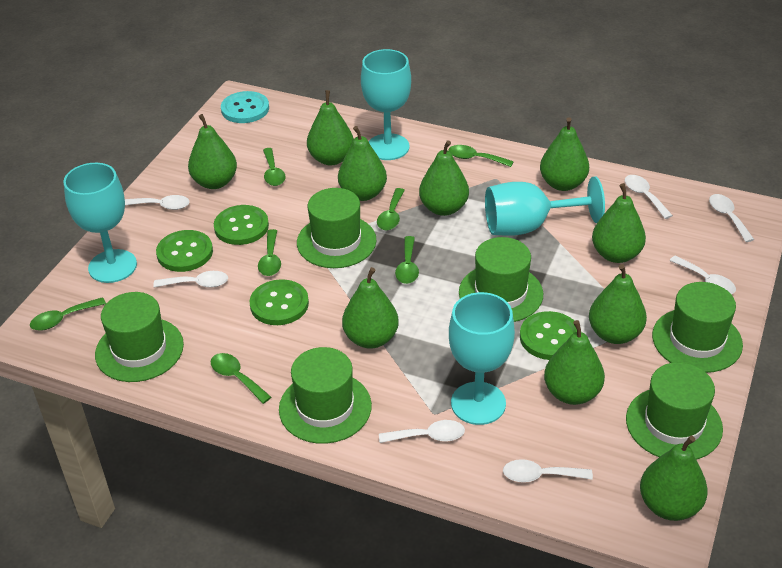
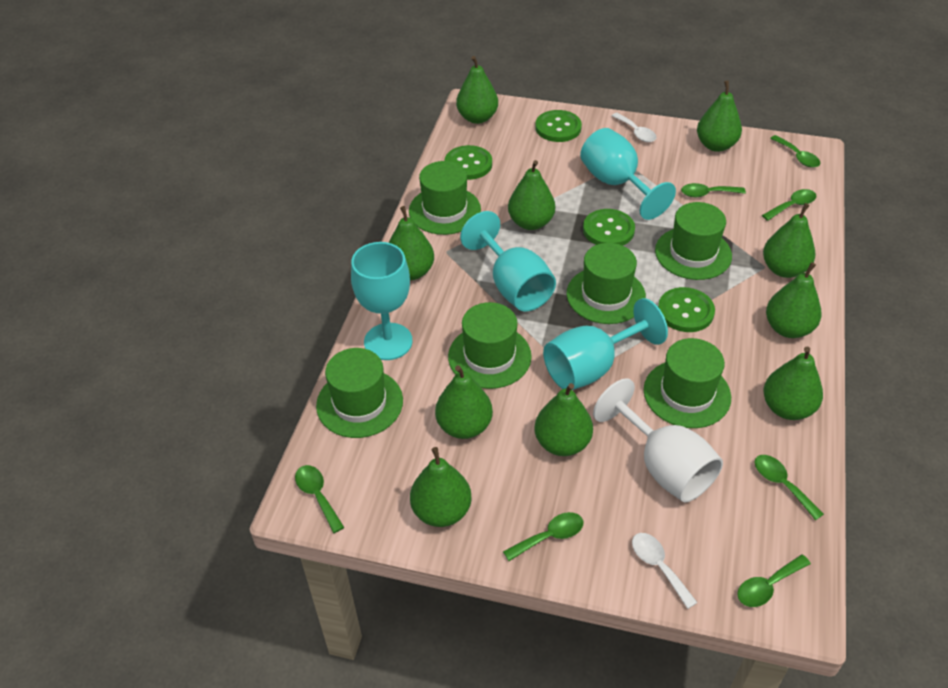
turquoise button: [221,91,269,123] = 1 -> none = 0
white goblet: none = 0 -> [593,378,723,502] = 1
white spoon: [125,195,190,210] [153,271,228,288] [379,420,465,443] [503,459,593,482] [625,175,673,219] [669,255,736,294] [709,194,754,242] = 7 -> [611,113,657,142] [632,533,698,609] = 2

